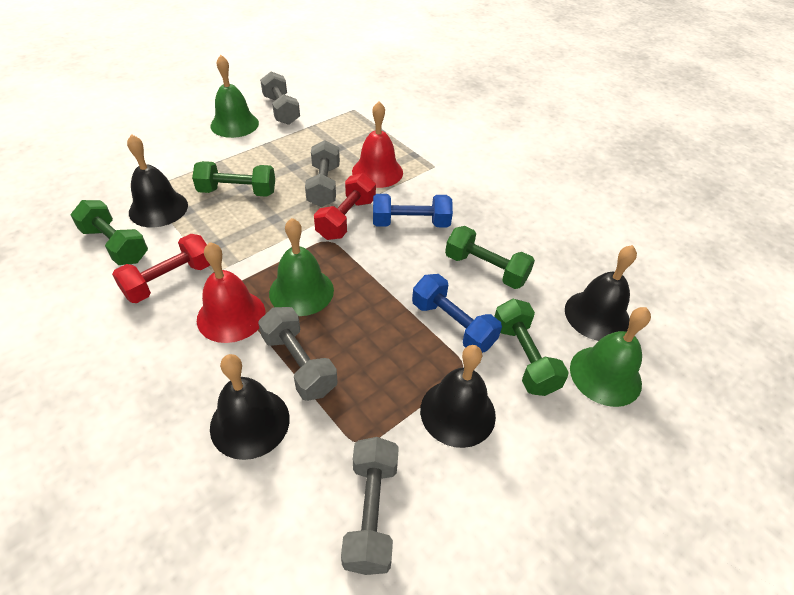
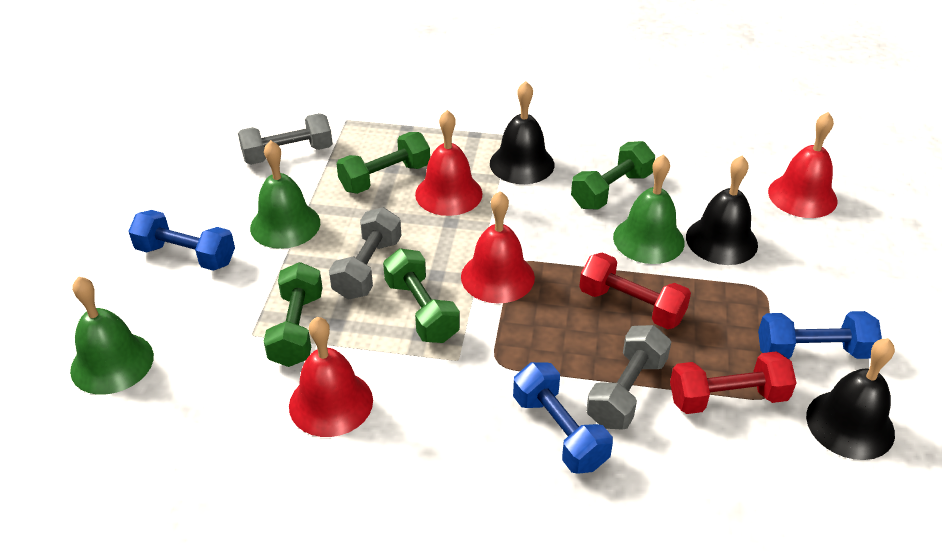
black bell: [127,134,188,227] [210,354,290,460] [420,345,496,448] [565,245,637,341] = 4 -> [490,81,554,184] [686,156,758,265] [806,338,895,460] = 3
blue dumbbell: [373,194,453,227] [412,274,502,353] = 2 -> [128,210,235,271] [513,362,613,474] [758,311,882,359] = 3
grey dumbbell: [258,307,337,401] [260,71,300,125] [305,140,340,207] [341,437,399,575] = 4 -> [238,113,333,165] [329,207,401,300] [586,325,671,430] = 3
red bell: [197,242,266,343] [352,101,403,188] = 2 -> [289,317,373,437] [415,110,483,216] [461,191,535,303] [768,112,837,218] = 4

